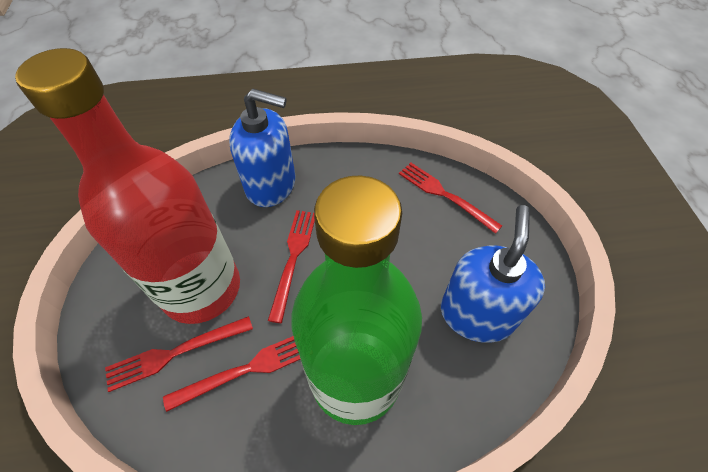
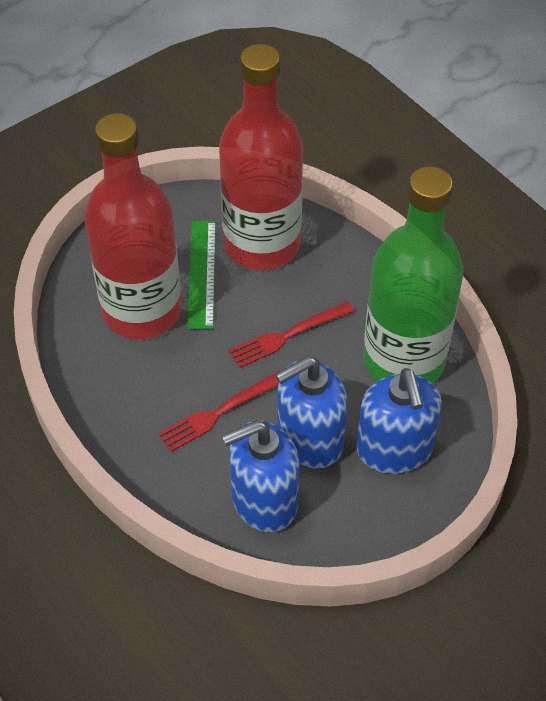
blue soap dispenser: [229,89,295,207] [441,205,545,343] = 2 -> [222,420,300,532] [275,356,348,469] [356,368,442,474] = 3
green ruler: none = 0 -> [188,221,216,329] = 1
red bottle: [15,48,240,324] = 1 -> [84,113,182,339] [219,44,303,270] = 2
red fork: [105,316,253,392] [163,336,300,412] [268,210,315,323] [399,163,502,234] = 4 -> [158,371,280,452] [229,301,355,368] = 2

